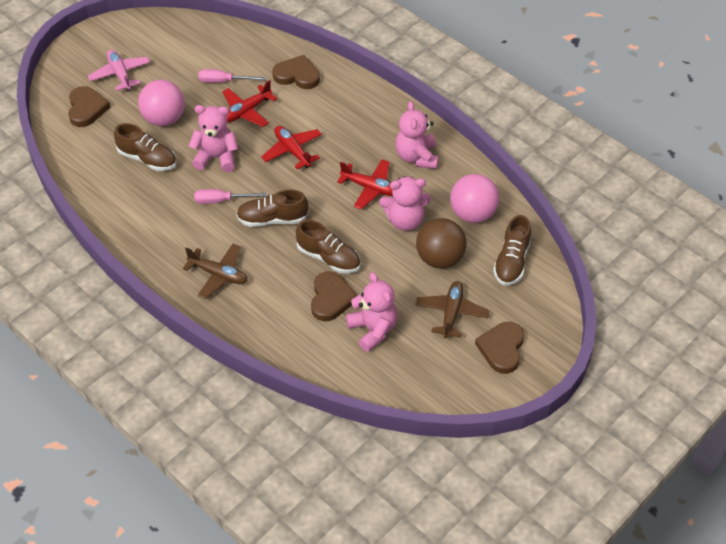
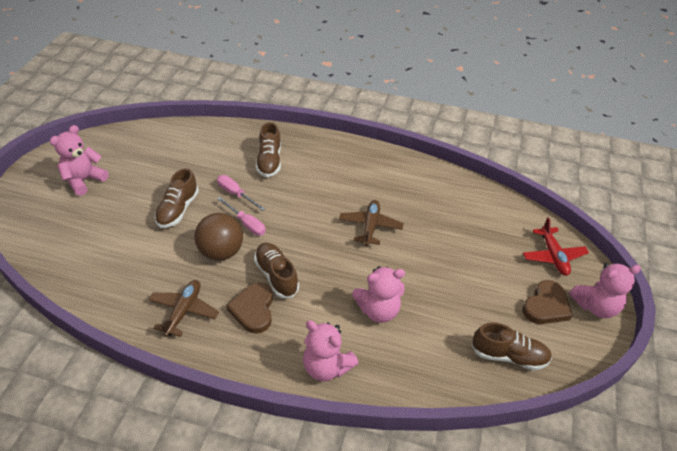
brown heart: [68,86,110,127] [272,55,320,89] [311,271,358,322] [475,322,524,374] = 4 -> [226,283,273,334] [522,280,573,324] = 2
pink ball: [138,80,185,126] [450,174,499,223] = 2 -> none = 0
pink plane: [88,49,150,91] = 1 -> none = 0
red plane: [222,80,277,127] [261,126,322,170] [337,159,393,209] = 3 -> [523,217,589,276] = 1

